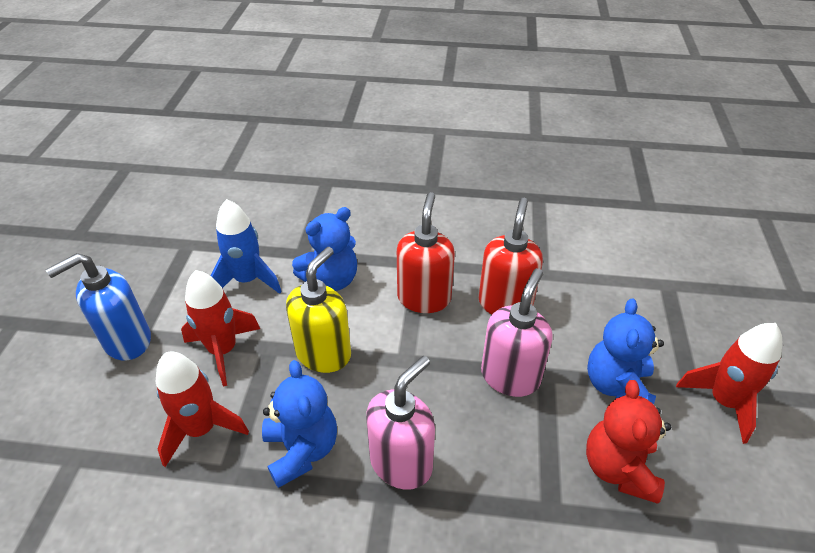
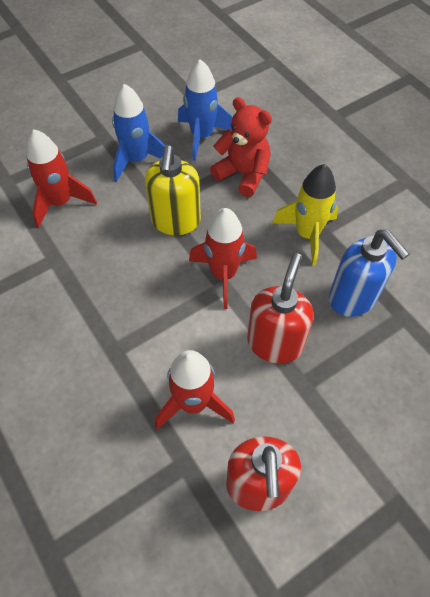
blue rocket: [211,199,282,294] = 1 -> [112,84,166,182] [178,59,232,161] = 2
blue teddy bear: [262,360,337,488] [292,207,357,291] [587,298,664,404] = 3 -> none = 0
pink soap dispenser: [366,356,435,490] [481,268,553,397] = 2 -> none = 0
yellow rocket: none = 0 -> [272,164,338,266] = 1

